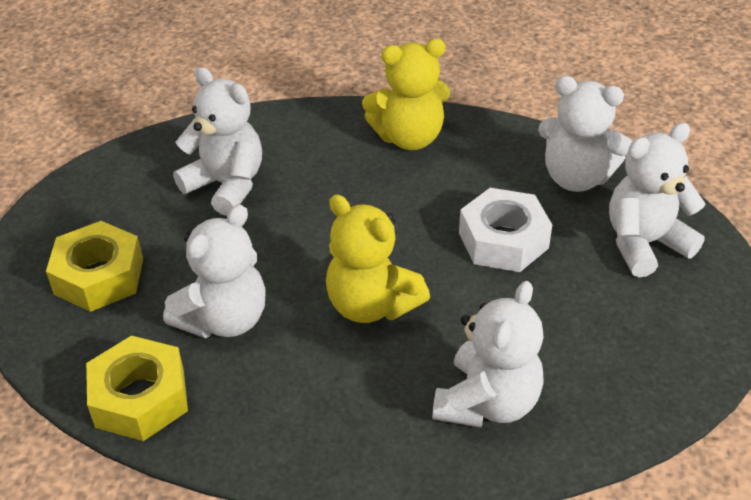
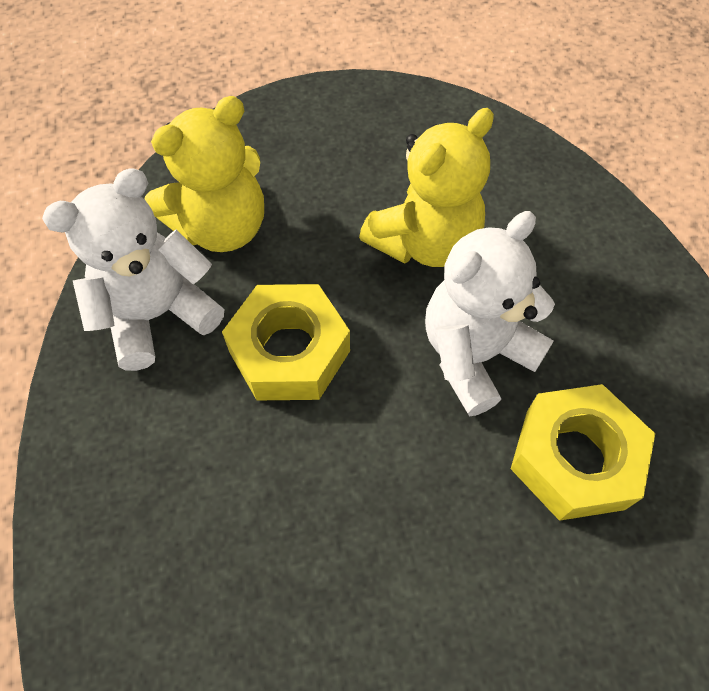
white nut: [459,188,552,272] = 1 -> none = 0
white teddy bear: [163,204,266,338] [173,67,262,216] [432,281,544,428] [538,76,632,192] [609,123,706,278] = 5 -> [42,168,224,371] [425,211,555,416] = 2

